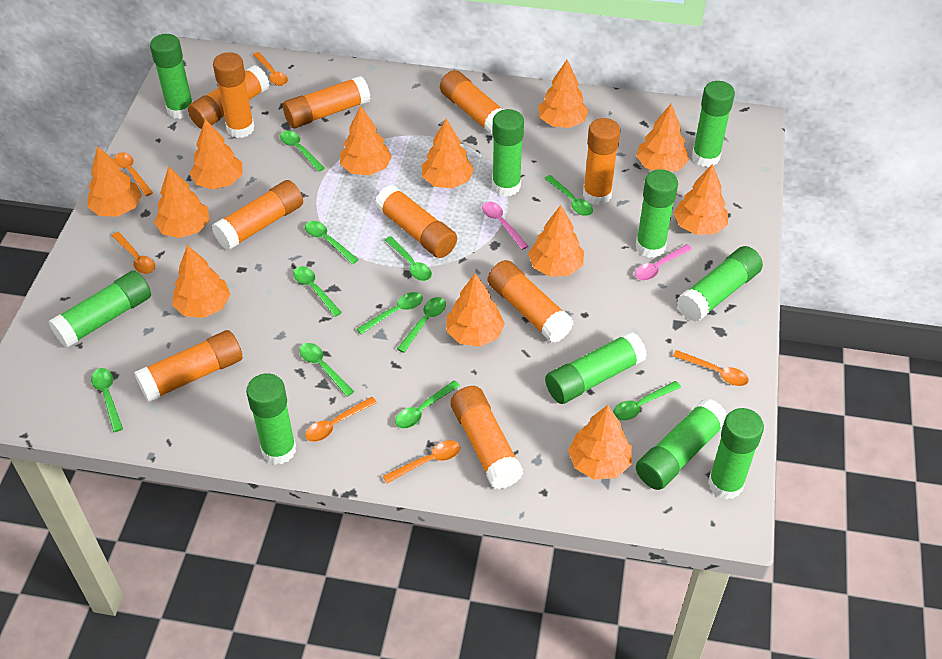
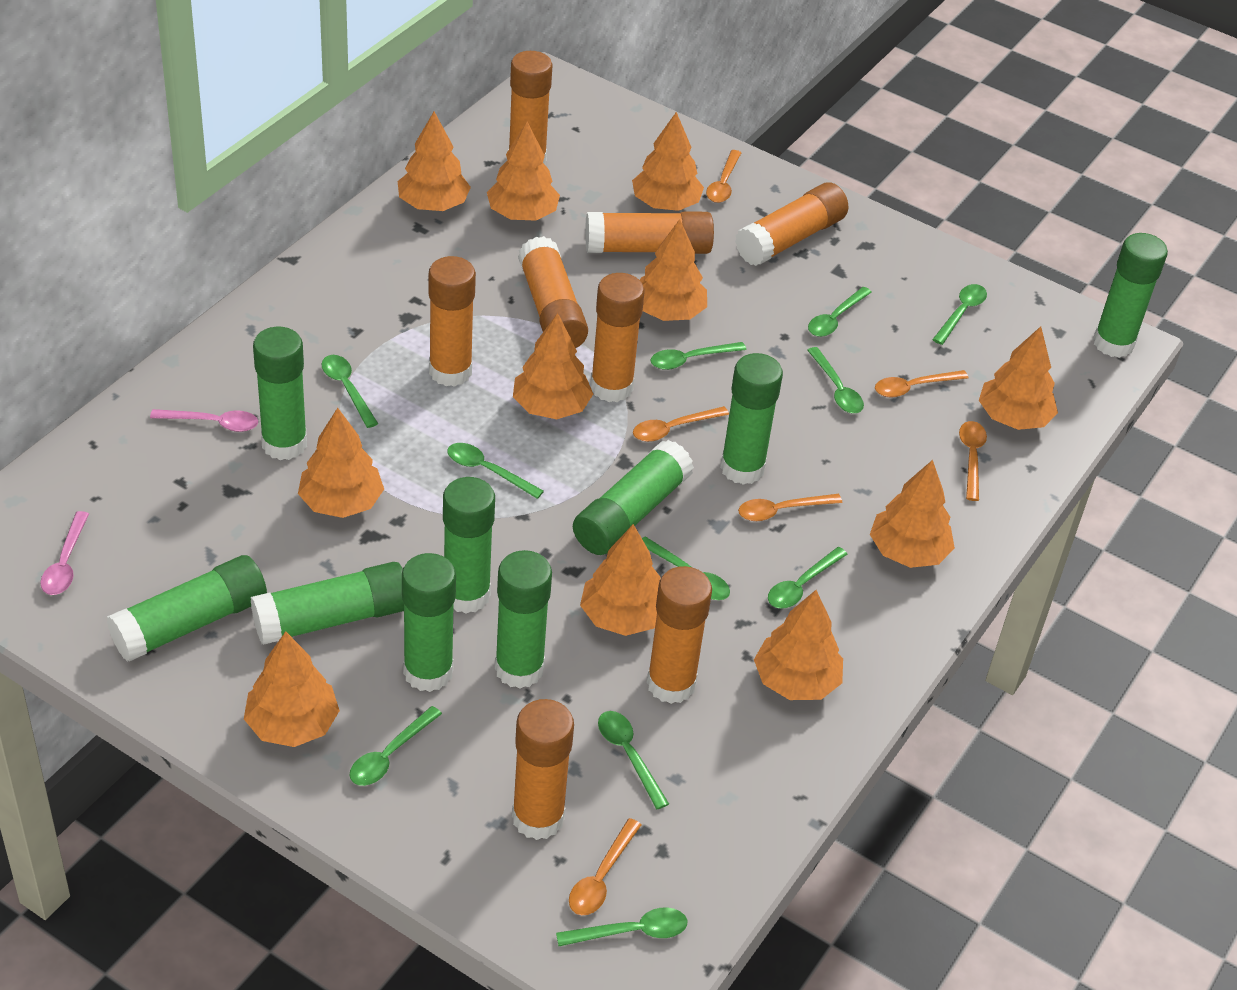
green glue stick: [48,270,151,348] [150,34,193,119] [246,373,296,465] [492,109,524,196] [545,331,647,404] [636,169,678,258] [636,398,727,490] [677,246,763,322] [692,81,735,167] [708,408,764,500] = 10 -> [107,555,267,662] [251,562,404,645] [253,327,307,460] [402,553,456,692] [443,477,495,614] [495,550,552,688] [573,440,694,555] [720,353,783,485] [1093,233,1168,358] = 9
orange glue stick: [134,330,243,402] [188,65,270,129] [212,180,303,250] [213,52,255,138] [283,76,370,128] [375,185,457,258] [440,70,505,136] [450,386,523,489] [488,260,574,343] [583,118,620,205] = 10 -> [428,256,476,387] [508,51,553,165] [512,699,574,840] [518,236,588,348] [585,212,714,254] [590,273,644,402] [647,566,712,704] [735,182,848,266] = 8
orange tree: [87,146,142,217] [154,166,210,238] [172,245,231,318] [190,119,243,190] [340,105,392,176] [422,119,474,188] [446,274,505,347] [528,205,584,277] [538,60,589,128] [568,405,632,480] [636,103,689,172] [674,164,728,235] = 12 -> [244,631,340,747] [298,408,384,518] [397,112,471,211] [487,122,560,221] [513,313,593,419] [580,524,661,636] [632,112,704,211] [640,219,707,321] [754,590,843,700] [870,460,955,568] [979,326,1058,430] = 11

